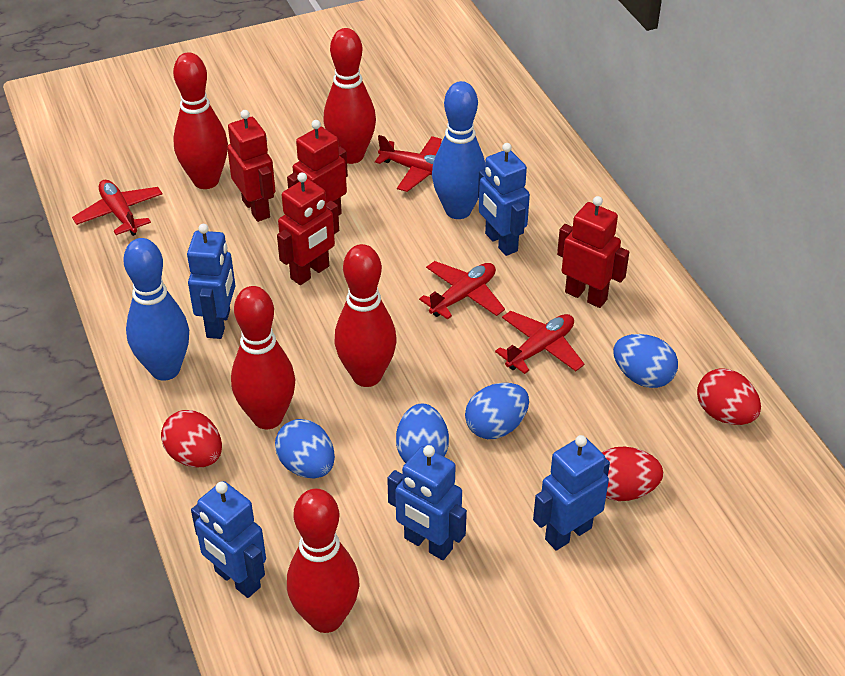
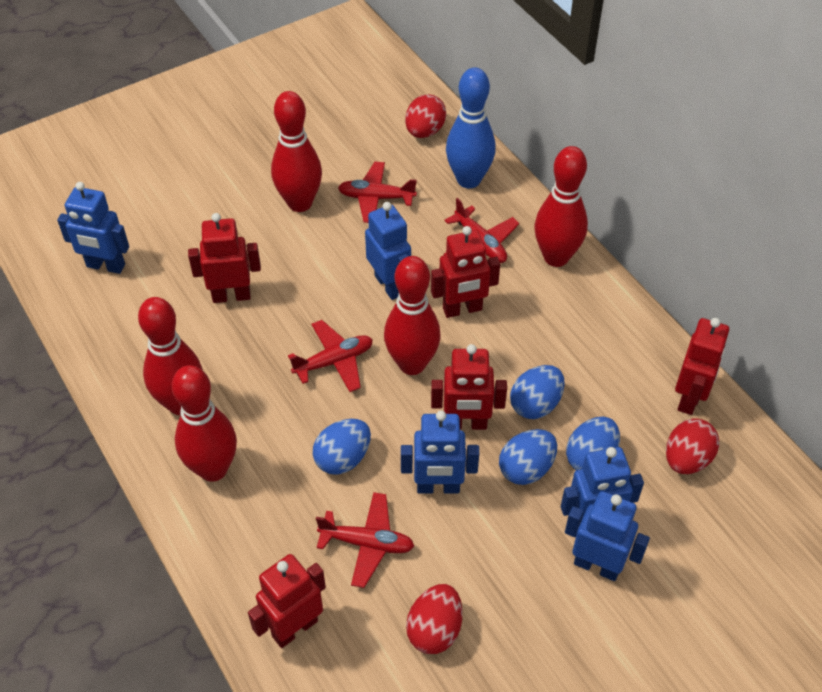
blue bowling pin: [123,238,189,381] [432,81,485,219] = 2 -> [446,67,496,188] = 1
red robot: [227,110,275,222] [277,173,339,285] [287,120,348,215] [557,196,629,308] = 4 -> [188,213,261,303] [248,554,326,648] [431,226,500,318] [431,344,507,430] [675,318,729,415] = 5

